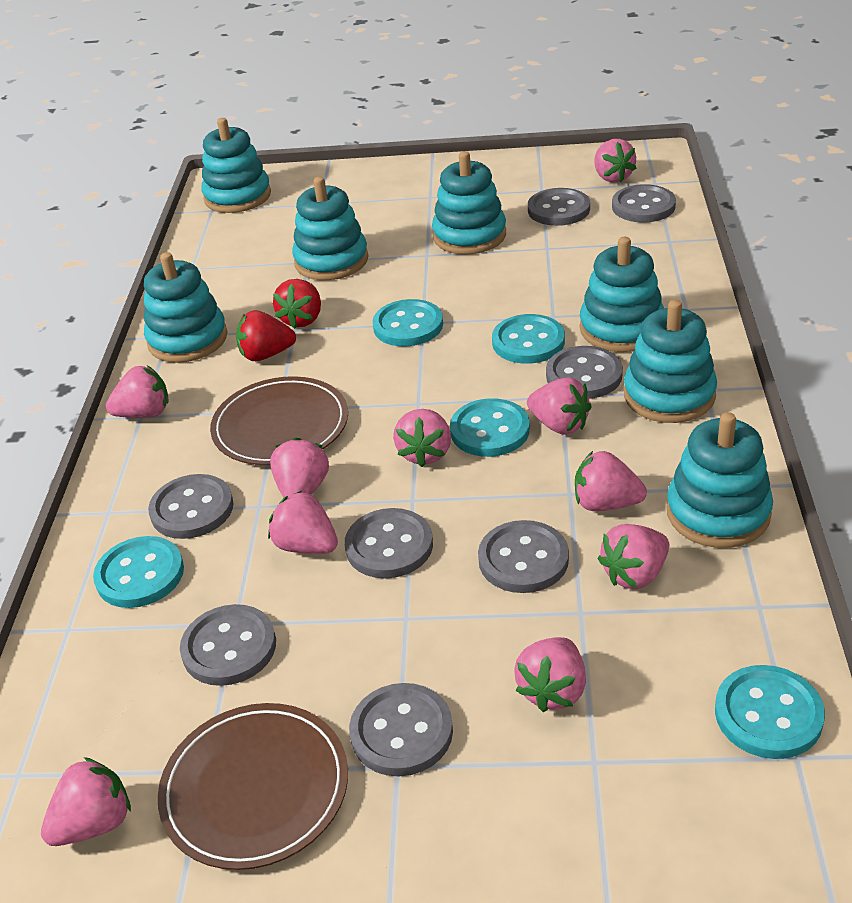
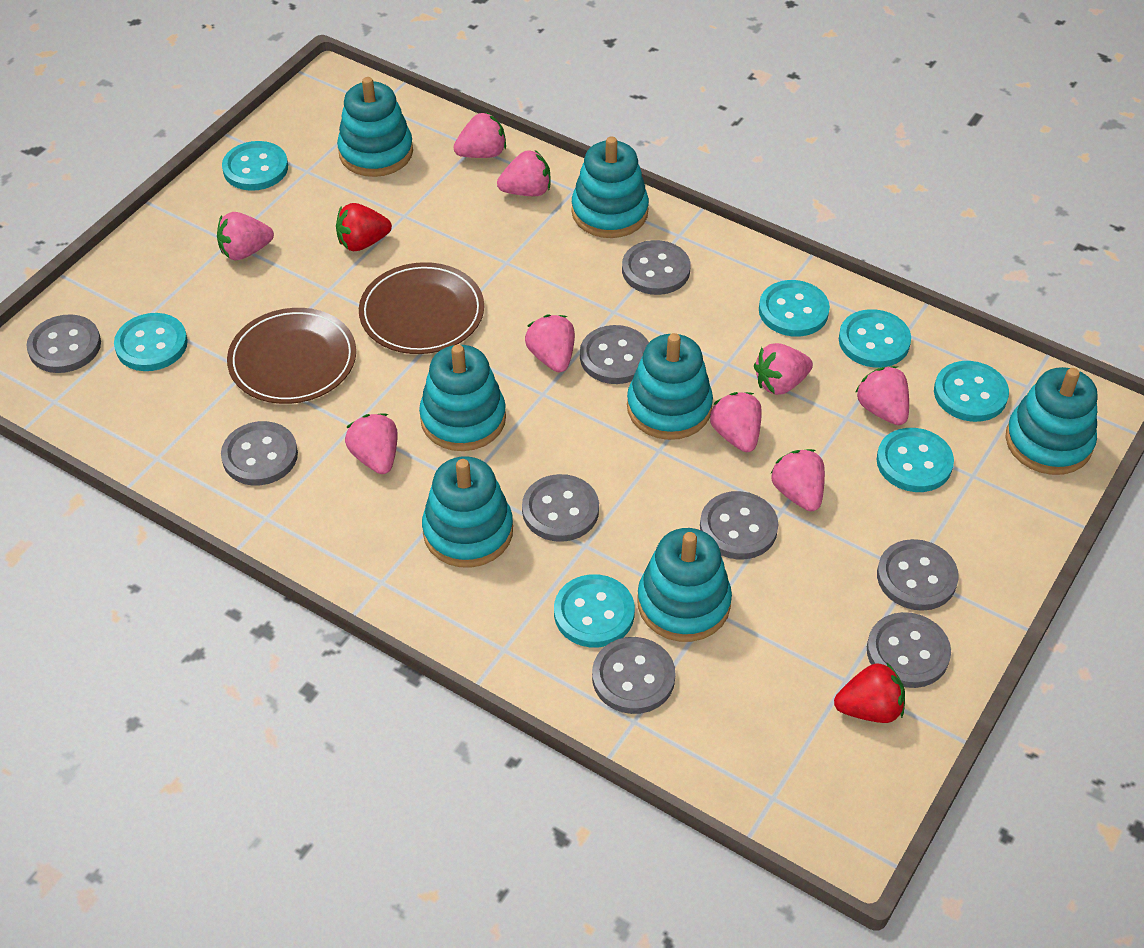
grey button: [148,474,233,539] [180,604,276,686] [345,508,433,578] [349,683,453,777] [478,520,569,593] [528,188,590,226] [546,346,623,399] [612,184,676,223] = 8 -> [26,314,101,373] [221,421,298,485] [522,474,599,542] [580,325,649,384] [592,637,676,714] [622,240,690,295] [700,491,778,559] [867,612,951,688] [877,539,959,611] = 9
pink strawberry: [41,757,131,846] [106,366,169,418] [268,491,338,554] [270,438,329,498] [393,409,451,467] [514,637,586,712] [527,378,592,435] [575,451,647,511] [594,139,637,183] [598,524,669,589] = 10 -> [217,212,274,260] [345,414,398,474] [453,112,506,158] [497,150,551,196] [525,314,575,372] [710,392,762,452] [754,343,813,395] [770,449,825,511] [855,366,909,425] = 9
turquoise button: [93,536,184,608] [373,299,443,346] [450,398,530,457] [492,314,565,364] [715,665,825,759] = 5 -> [114,313,188,371] [222,141,288,191] [554,574,635,647] [759,280,830,337] [839,309,911,367] [876,428,954,492] [934,361,1009,422] = 7

